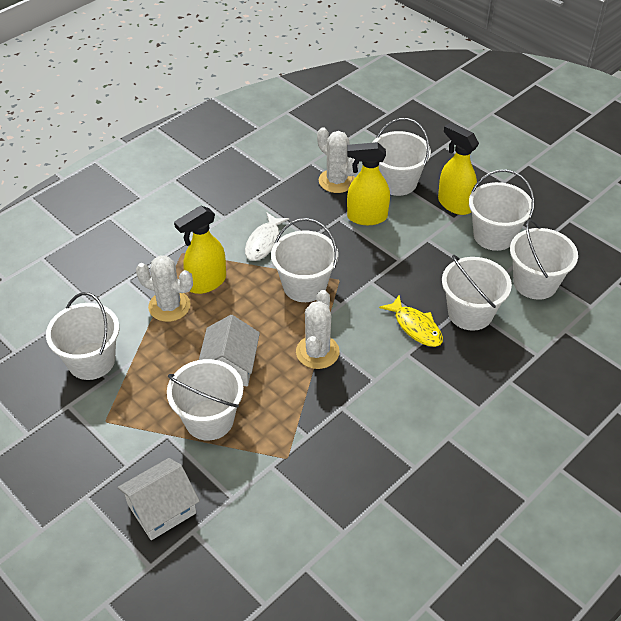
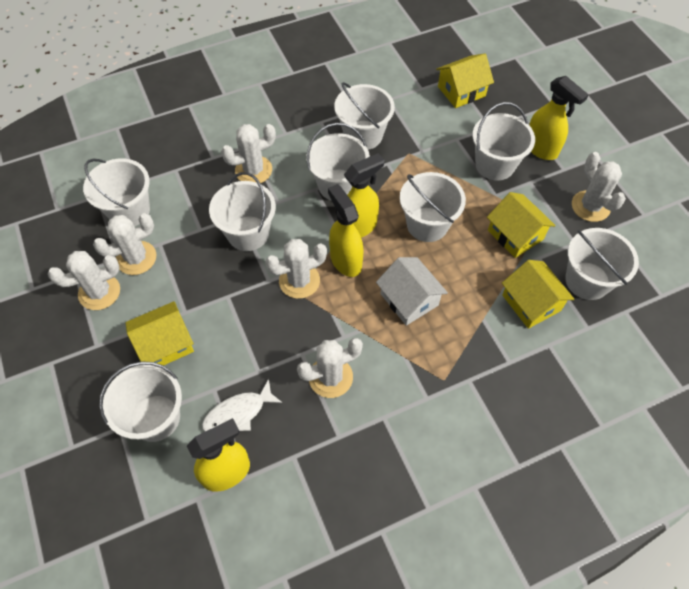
white bucket: [46,292,119,380] [167,359,244,441] [271,218,338,302] [372,118,431,196] [442,255,512,331] [469,169,534,251] [510,219,578,300] = 7 -> [83,159,150,226] [99,361,182,442] [209,172,276,251] [306,123,370,201] [334,82,395,150] [400,172,466,242] [472,102,535,181] [565,228,639,300] = 8
white cactus: [136,256,193,322] [296,290,340,369] [317,127,359,193] = 3 -> [48,251,120,310] [93,213,156,275] [221,124,276,183] [265,239,327,299] [297,338,363,398] [572,152,626,222] = 6
white house: [118,458,200,540] [199,315,260,386] = 2 -> [376,257,448,326] = 1
yellow fish: [379,295,443,347] = 1 -> none = 0
yellow house: none = 0 -> [125,301,194,366] [436,53,494,108] [487,192,556,258] [502,260,574,329] = 4
yellow spray bottle: [174,206,226,294] [347,142,390,225] [438,122,479,215] = 3 -> [187,418,250,492] [328,184,364,277] [344,153,384,238] [529,76,589,160] = 4

